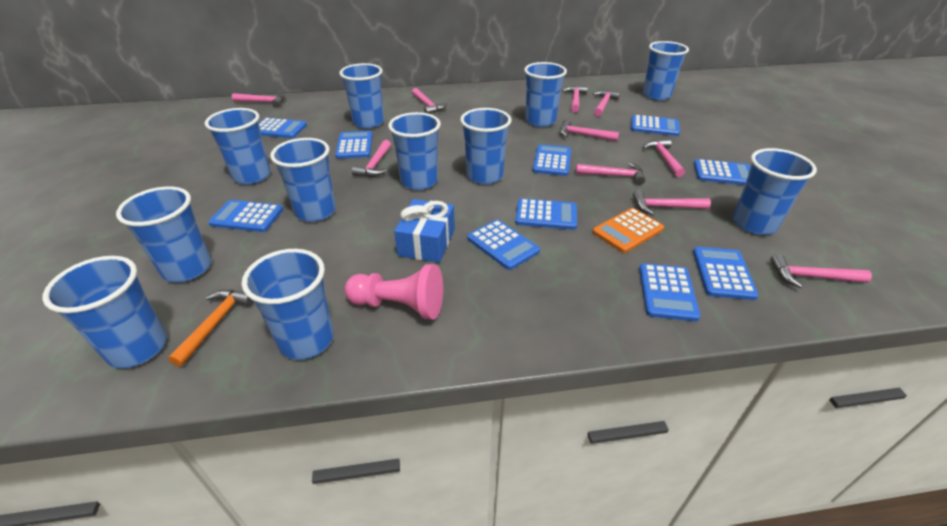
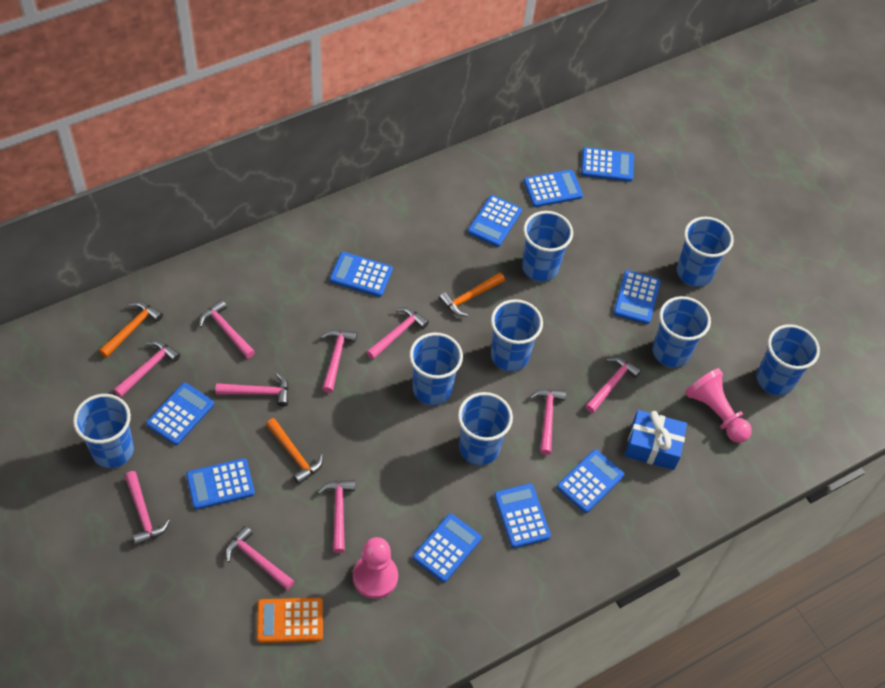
blue cup: [42,256,167,368] [116,186,211,282] [205,108,270,184] [242,249,334,360] [270,138,336,222] [339,63,384,129] [388,112,441,190] [460,108,512,184] [524,62,567,127] [643,41,689,100] [733,148,817,235] = 11 -> [73,394,134,468] [409,332,463,405] [458,392,513,465] [491,299,543,372] [522,211,573,282] [652,296,711,368] [677,217,734,287] [757,324,820,396] = 8
orange hammer: [168,290,254,367] = 1 -> [99,302,163,358] [266,418,323,485] [439,272,505,317] = 3
pink pawn: [344,264,443,320] = 1 -> [353,537,398,599] [685,368,752,443] = 2

